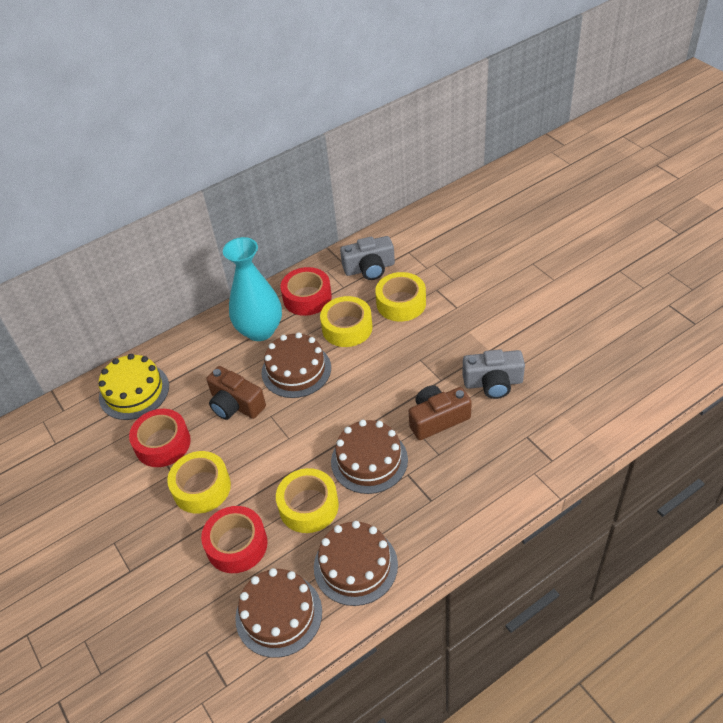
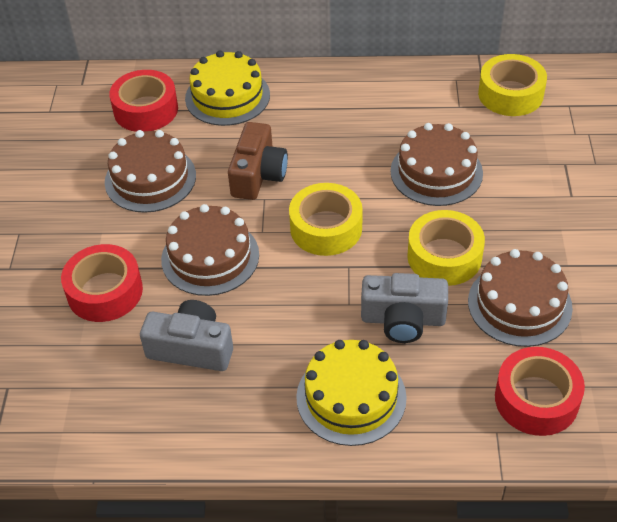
brown camera: [206,366,266,420] [409,385,472,440] = 2 -> [228,122,288,200] = 1
turquoise vase: [223,237,282,341] = 1 -> none = 0
yellow cake: [98,354,169,420] = 1 -> [185,51,270,126] [296,340,407,446] = 2
yellow tape: [167,451,231,514] [276,468,339,533] [320,296,373,347] [375,272,426,322] = 4 -> [289,183,363,256] [407,210,485,286] [478,54,547,116] = 3

